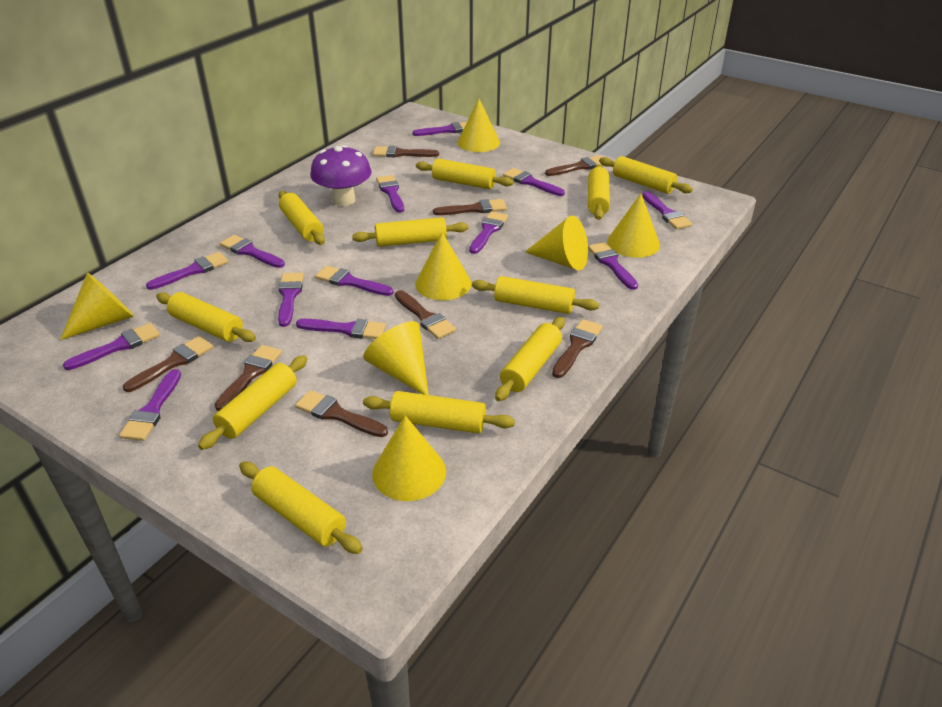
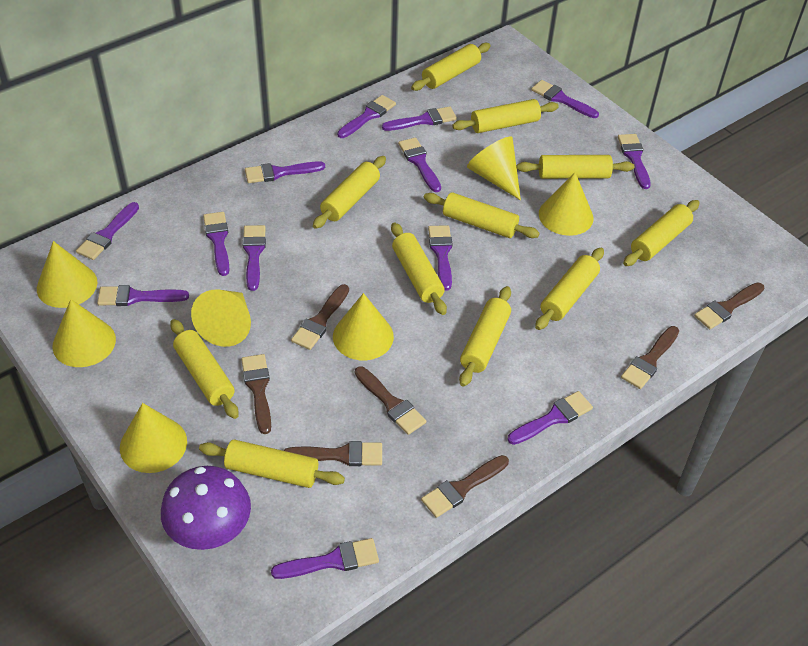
brown brush: [123,336,213,392] [215,345,282,411] [295,390,388,437] [373,146,439,158] [395,290,456,339] [433,199,507,215] [545,155,603,176] [552,319,603,378] = 8 -> [241,354,271,434] [283,441,382,466] [291,284,349,350] [355,366,426,435] [421,455,509,518] [621,326,679,389] [694,282,764,329] = 7

